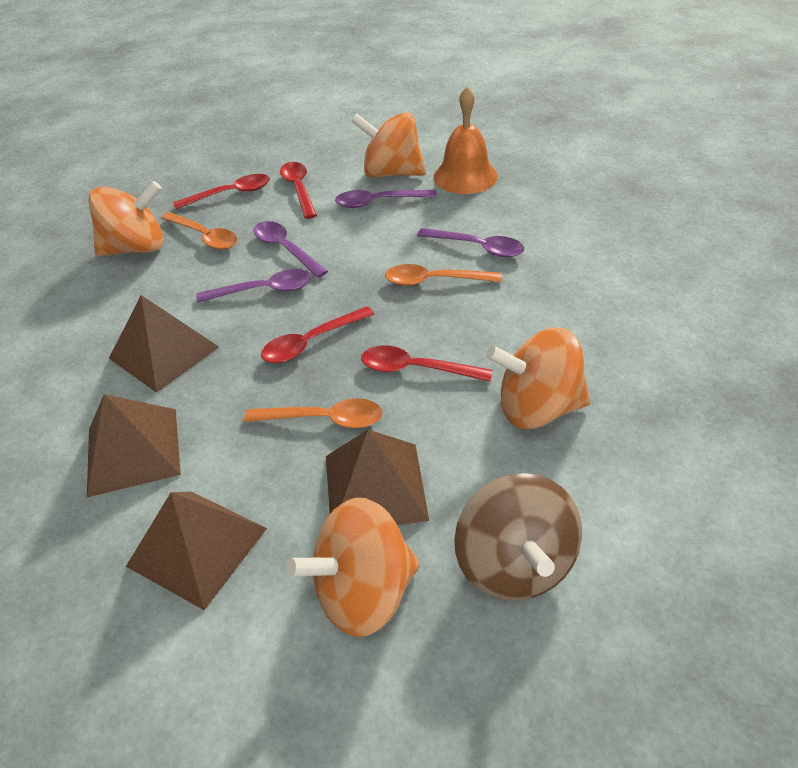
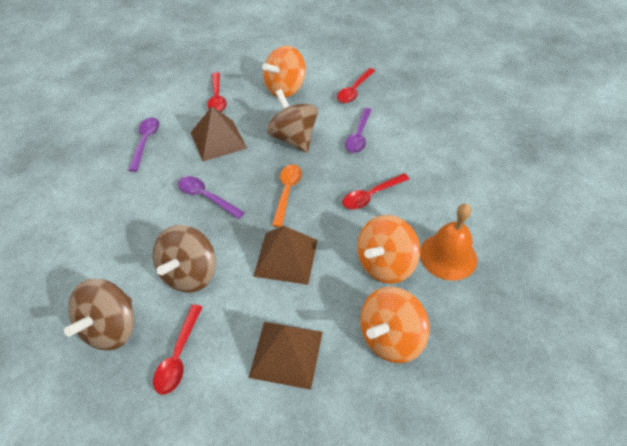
brown pyramid: [87,394,181,497] [109,295,219,393] [126,492,267,610] [326,430,429,525] = 4 -> [190,106,247,161] [249,322,323,390] [253,226,318,285] = 3
brown spinning top: [454,473,582,601] = 1 -> [64,279,134,350] [153,225,216,292] [267,89,318,153] = 3
orange spinning top: [89,181,164,256] [286,498,420,637] [351,112,426,178] [486,328,590,429] = 4 -> [262,45,306,98] [357,215,420,284] [360,286,430,363] = 3
orange spoon: [161,212,237,250] [244,398,383,428] [385,264,502,286] = 3 -> [272,165,302,227] = 1
purple spoon: [196,269,312,303] [253,221,328,278] [335,190,437,208] [417,228,524,257] = 4 -> [128,117,159,172] [178,176,245,219] [345,108,372,153] = 3

